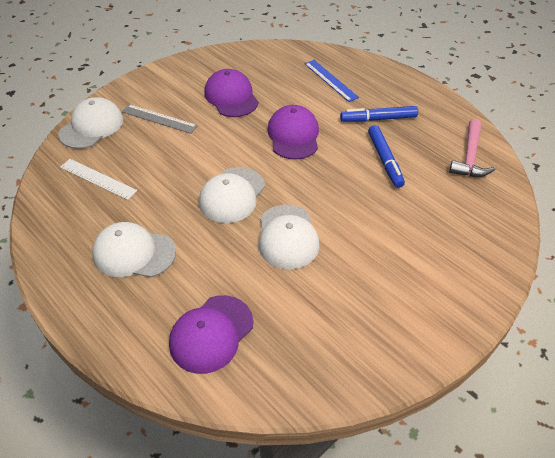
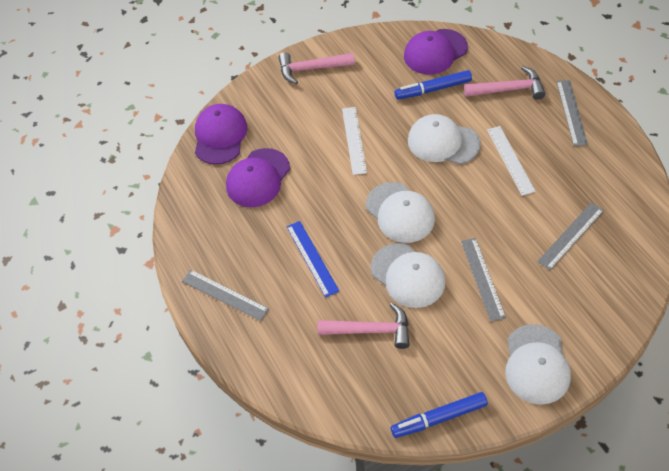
grey ruler: [122,104,198,134] = 1 -> [182,270,269,321] [461,238,506,322] [537,202,604,270] [556,80,588,146] = 4
pink hammer: [449,119,495,177] = 1 -> [278,52,355,84] [318,303,410,349] [464,66,546,100] = 3
white ruler: [60,159,137,200] = 1 -> [342,107,367,175] [487,126,536,196] = 2

